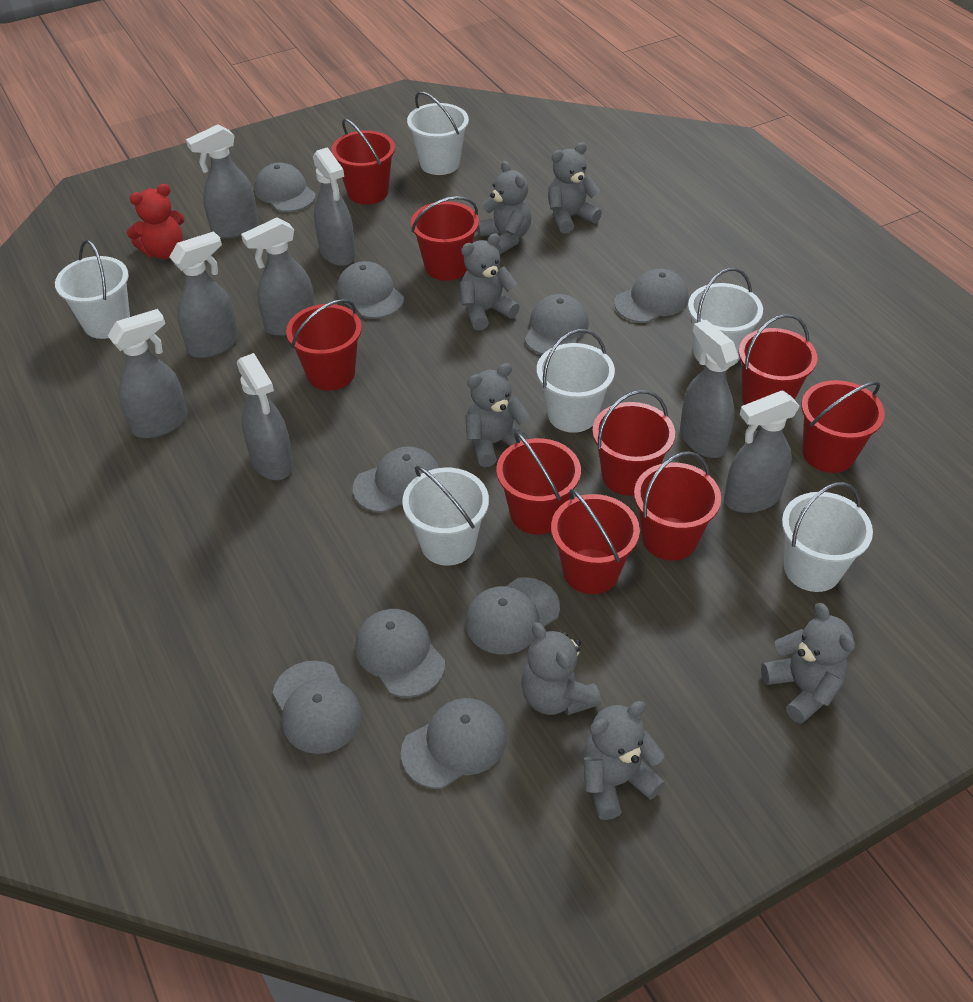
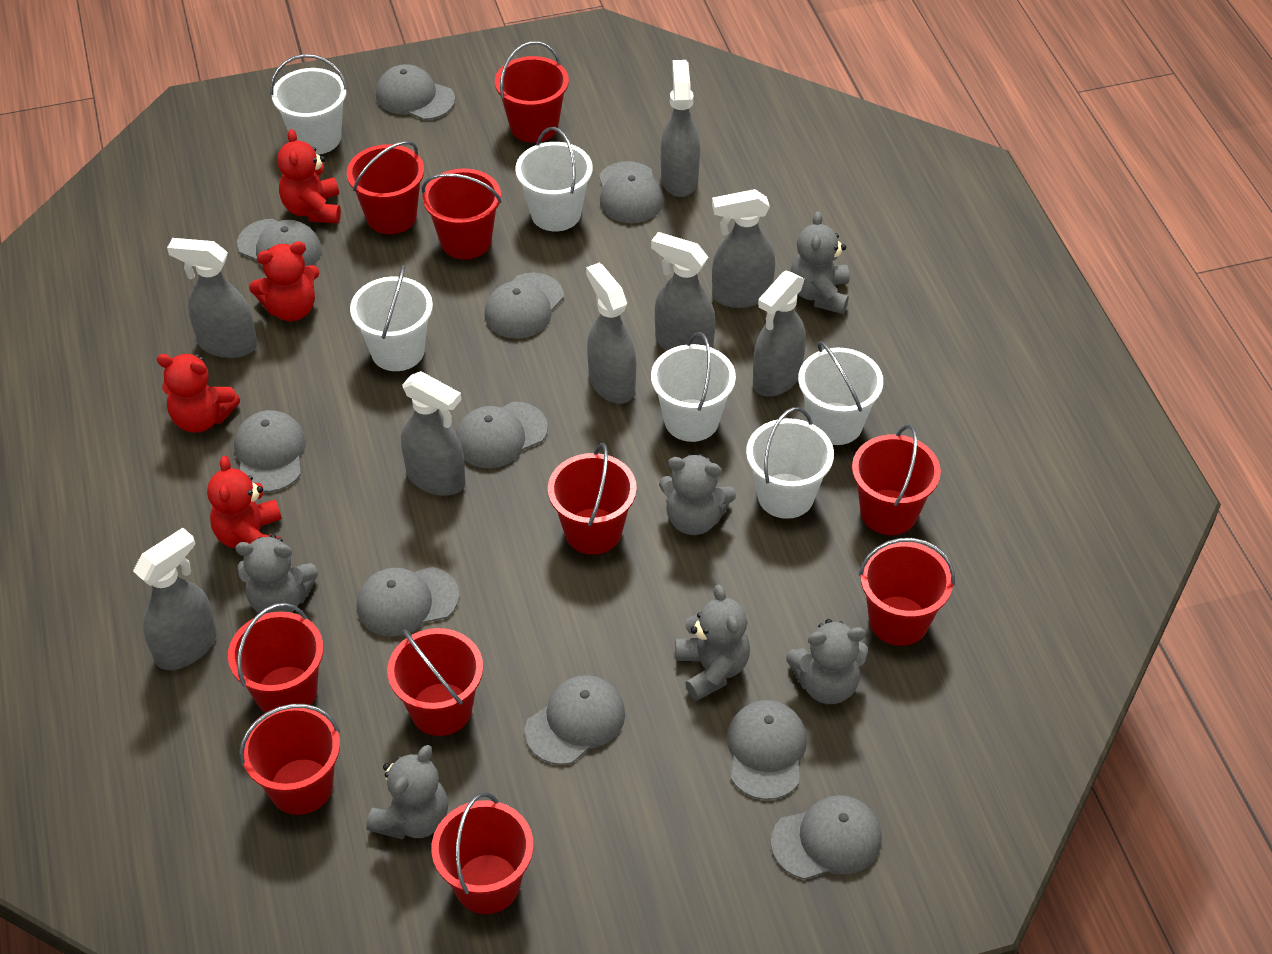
grey cap: [254,163,316,212] [272,661,362,754] [337,261,404,319] [353,446,440,513] [355,609,445,698] [401,698,507,789] [465,577,560,654] [525,294,589,355] [614,269,689,323] = 9 -> [234,410,306,492] [237,219,322,268] [357,567,459,637] [376,64,455,120] [456,402,548,468] [484,273,564,339] [525,675,625,765] [599,161,664,223] [727,700,807,800] [771,795,882,880] = 10
grey teddy bear: [460,233,520,331] [465,363,531,467] [477,161,531,254] [521,622,601,715] [548,142,602,234] [582,701,665,820] [761,603,855,724] = 7 -> [235,534,318,614] [366,745,448,840] [659,454,736,535] [675,585,750,701] [786,619,868,704] [790,211,850,314] = 6
red bucket: [286,299,362,390] [332,118,395,205] [411,196,479,281] [496,431,581,534] [551,489,640,594] [592,390,675,496] [634,451,721,560] [739,314,817,405] [801,380,885,473] = 9 -> [228,603,323,713] [239,704,340,815] [347,141,424,234] [387,628,483,736] [422,169,502,259] [431,792,533,914] [495,41,569,143] [548,443,637,555] [852,424,941,535] [859,538,955,646] = 10
red teddy bear: [127,184,185,259] = 1 -> [157,353,240,433] [207,456,282,548] [249,241,319,321] [277,129,341,223] = 4

